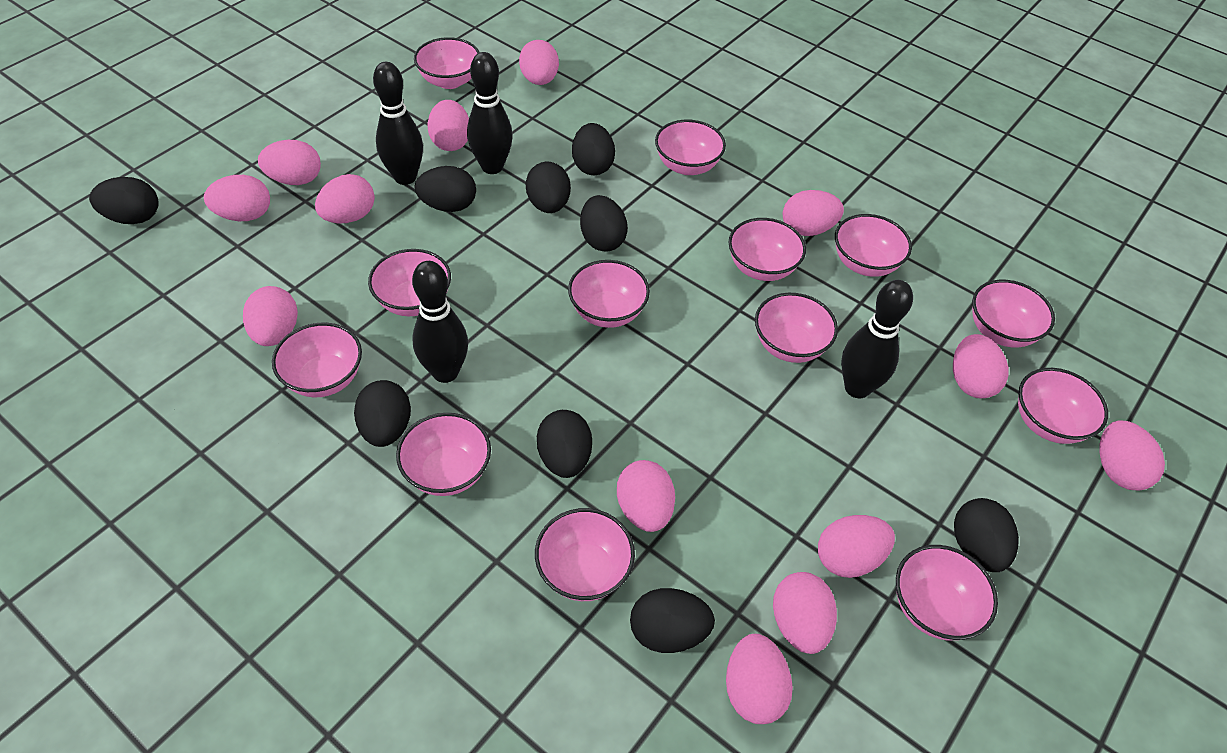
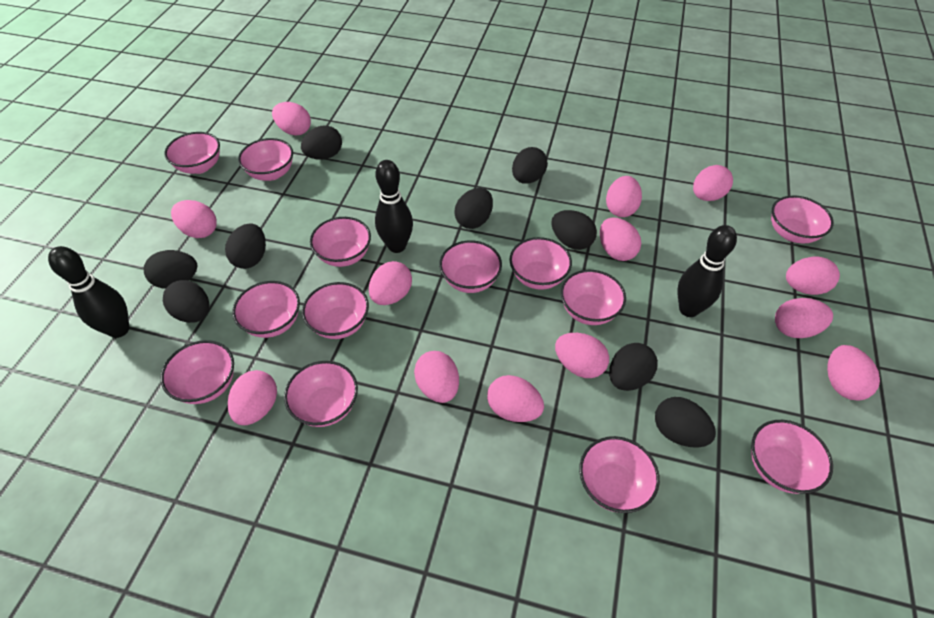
black bowling pin: [373,62,423,185] [412,261,468,383] [467,52,513,174] [841,280,913,398] = 4 -> [48,246,129,338] [375,160,413,253] [677,225,737,317] = 3

